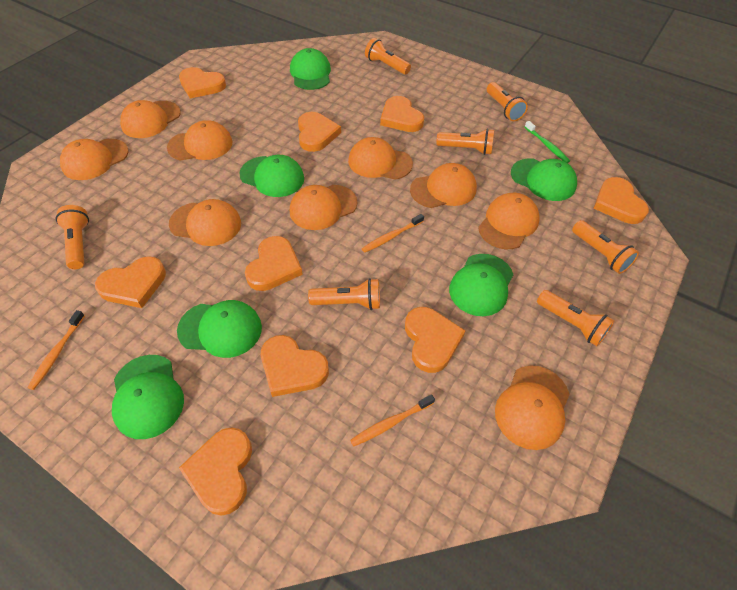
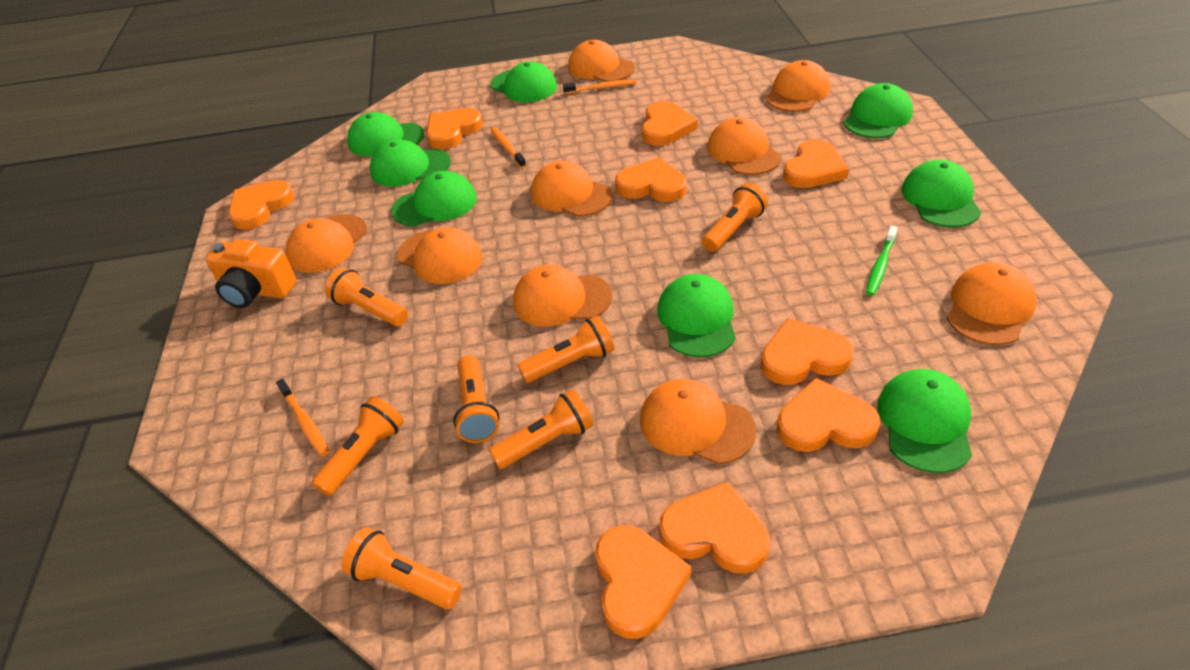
green cap: [112,355,184,439] [177,300,262,358] [240,155,304,197] [290,48,331,90] [449,254,513,316] [511,159,577,201] = 6 -> [347,112,424,156] [370,139,451,187] [391,171,477,226] [490,61,557,102] [657,274,736,357] [844,83,913,138] [877,369,972,473] [901,160,981,227] = 8
orange camera: none = 0 -> [206,239,297,308] = 1

